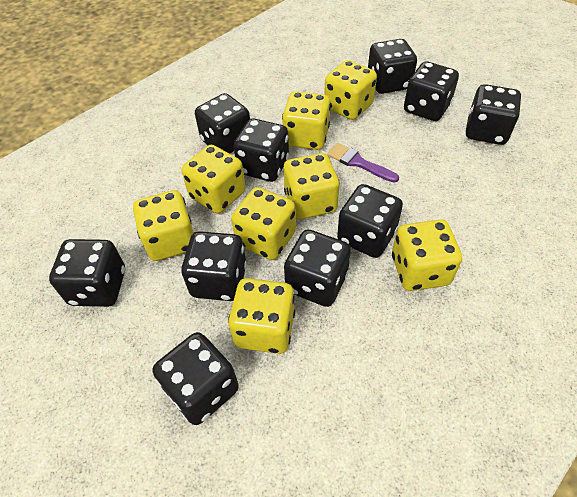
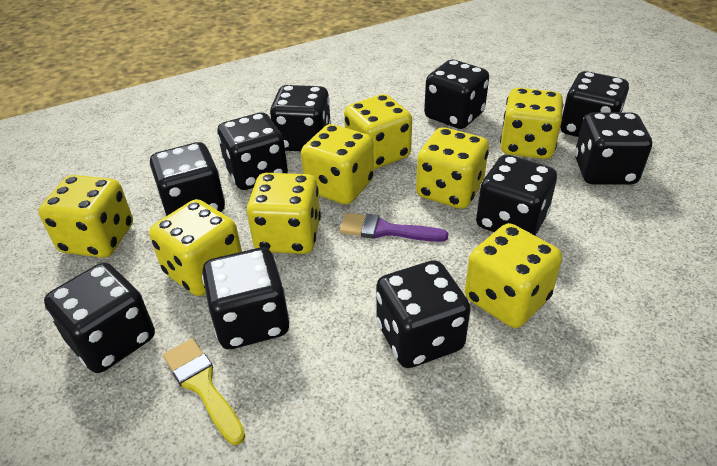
yellow brush: none = 0 -> [163,338,245,445] = 1

